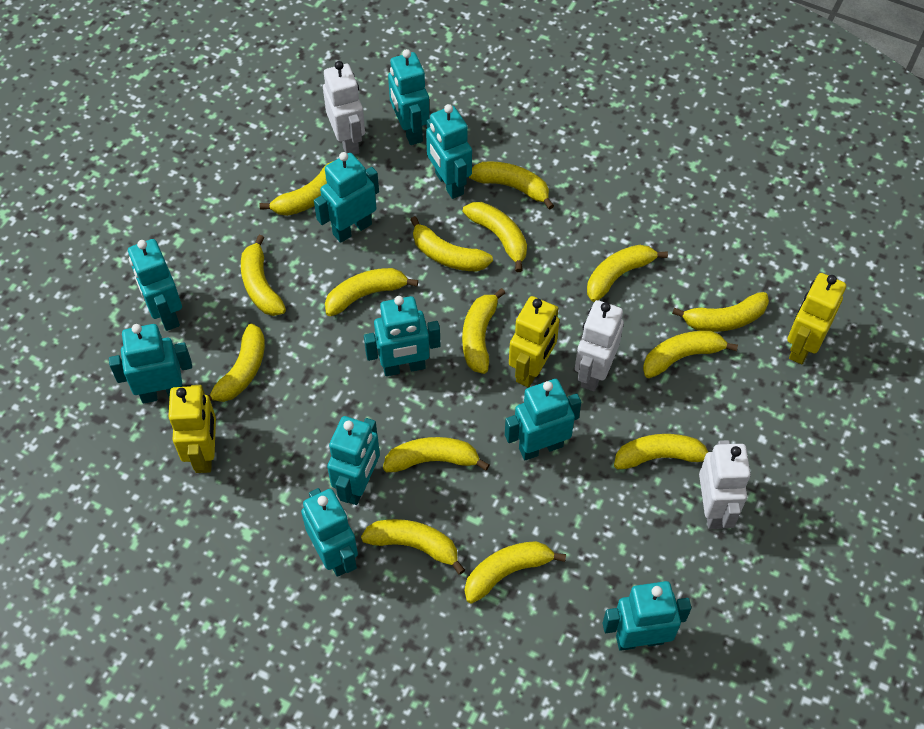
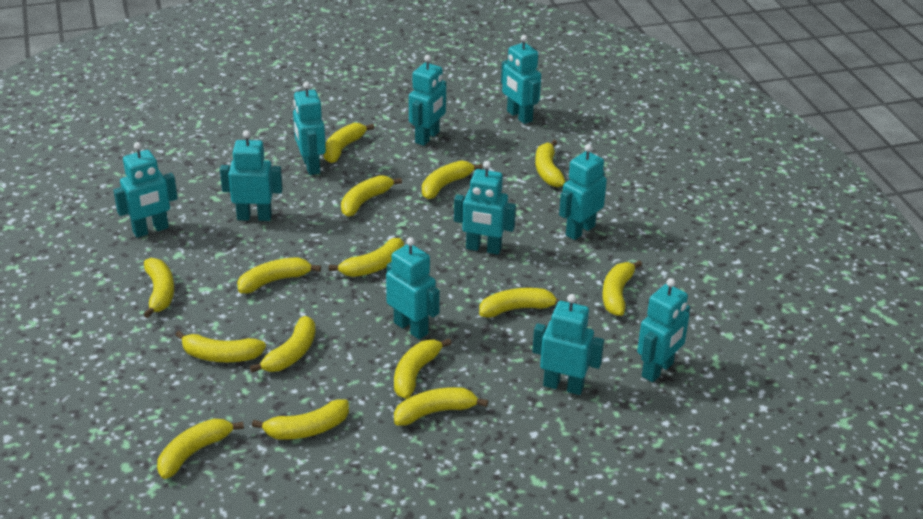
white robot: [323,61,365,155] [575,300,624,391] [699,440,751,529] = 3 -> none = 0
yellow robot: [168,385,216,473] [509,296,559,388] [787,273,846,364] = 3 -> none = 0

